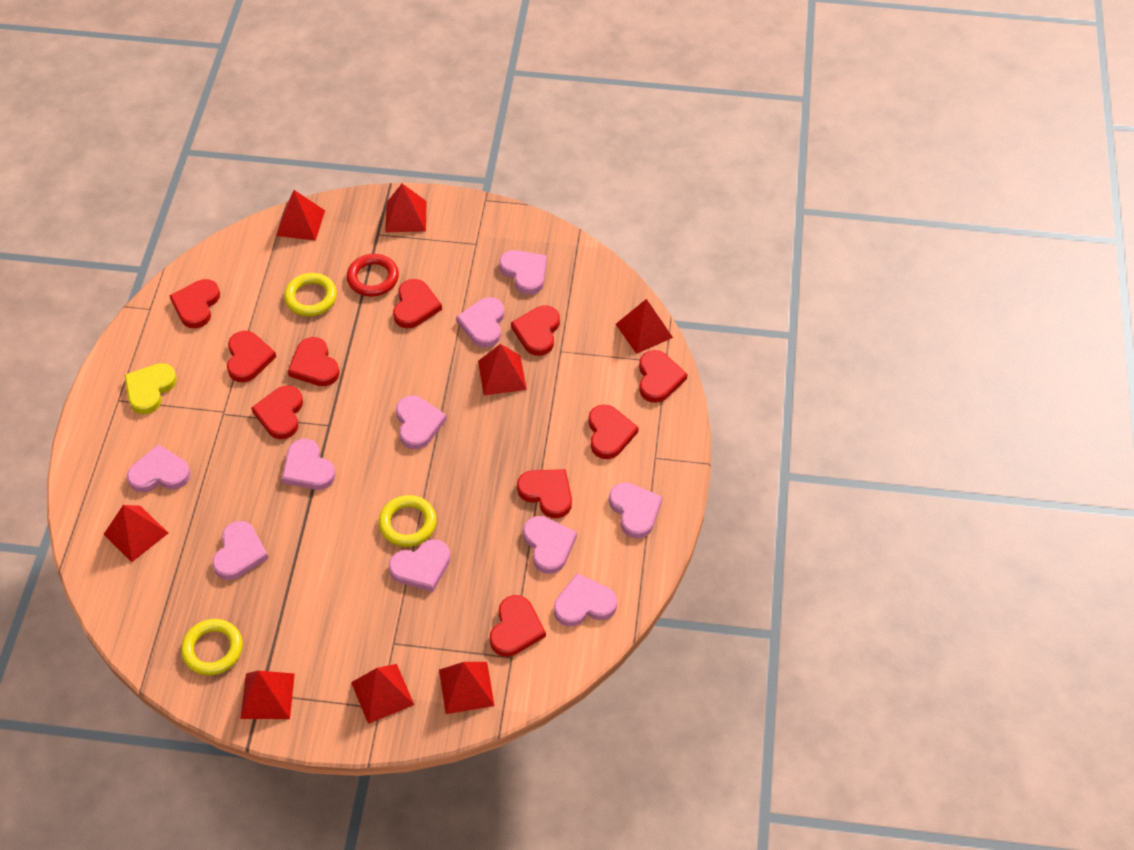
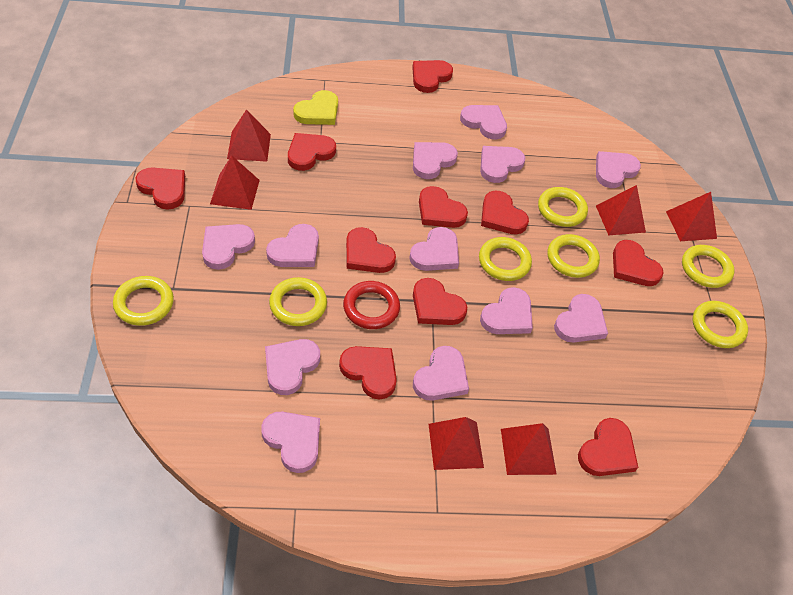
pink heart: [127,444,191,493] [212,521,269,580] [282,439,336,490] [389,539,451,592] [396,396,447,449] [456,297,505,348] [499,250,547,295] [523,516,577,574] [554,573,617,626] [609,482,662,539] = 10 -> [202,224,255,270] [261,412,320,473] [265,339,320,395] [266,224,319,267] [409,227,459,271] [413,142,458,179] [413,346,469,401] [460,105,507,140] [480,146,526,183] [480,287,533,334] [554,294,608,343] [596,151,641,188] = 12
red pyramid: [103,505,168,562] [240,671,295,719] [276,190,325,241] [351,664,414,724] [385,184,427,232] [439,662,495,714] [478,344,527,395] [616,299,673,354] = 8 -> [210,155,260,210] [227,109,271,162] [429,417,484,470] [501,423,557,475] [596,185,646,236] [666,192,717,241] = 6
yellow ring: [181,619,243,675] [284,273,337,316] [379,495,437,547] = 3 -> [113,276,174,326] [269,277,327,326] [479,237,532,281] [538,187,588,227] [548,234,600,278] [682,245,735,288] [693,301,748,348] = 7

